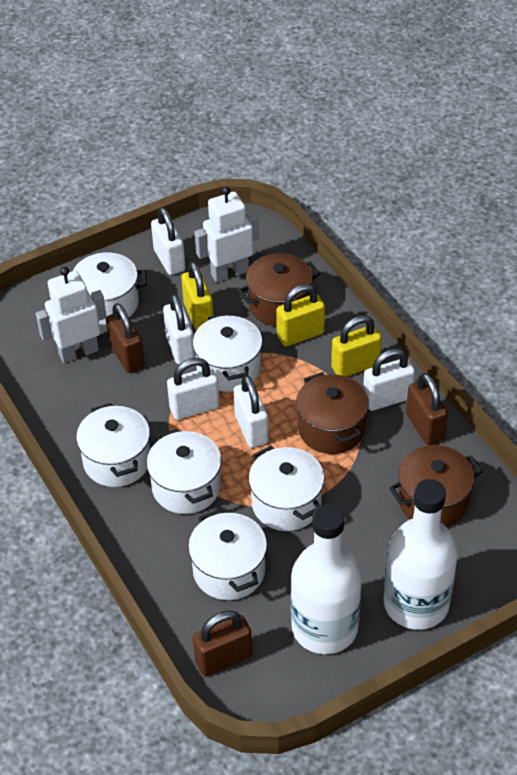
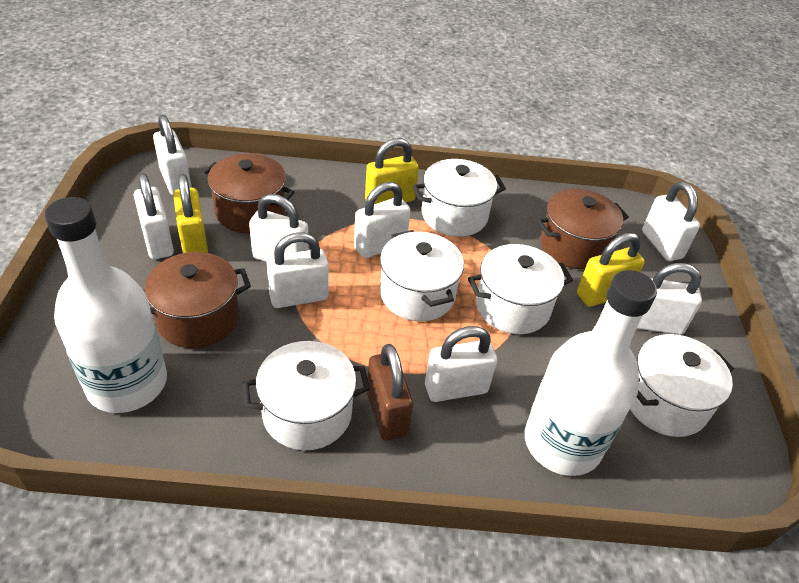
brown padlock: [106,303,145,373] [193,610,252,676] [406,373,448,445] = 3 -> [367,344,413,441] = 1
white padlock: [151,207,186,275] [163,294,195,364] [167,358,220,420] [234,375,269,448] [363,348,415,411] = 5 -> [133,173,174,259] [153,115,192,195] [249,194,309,262] [267,232,329,308] [354,182,410,258] [425,326,497,402] [636,263,702,335] [642,181,700,261] = 8
white pot: [73,252,147,325] [76,403,150,487] [147,428,222,514] [188,509,267,600] [193,313,263,392] [248,446,325,531] = 6 -> [243,341,370,451] [380,230,464,321] [412,159,506,237] [468,244,573,334] [630,334,734,437] = 5
white robot: [36,267,107,363] [195,186,259,283] = 2 -> none = 0

